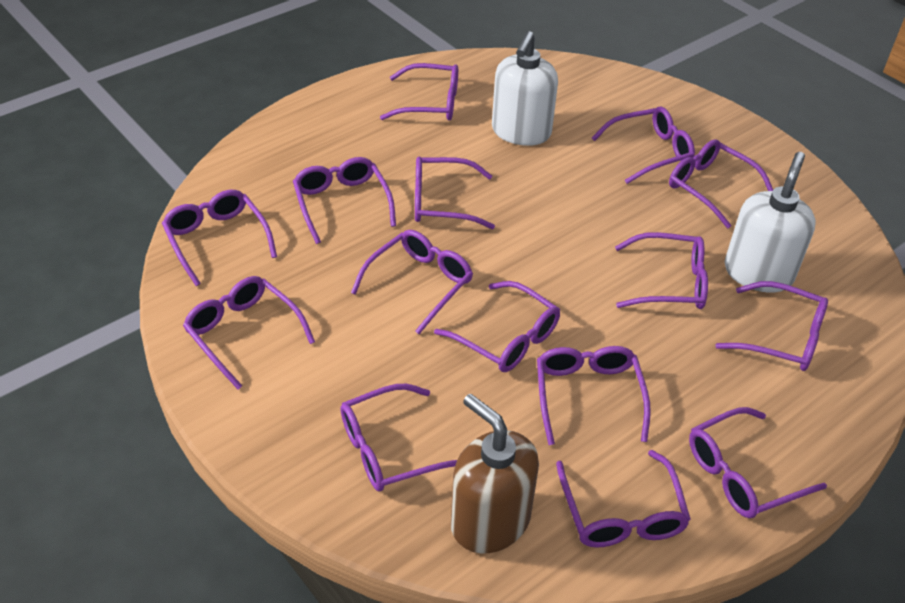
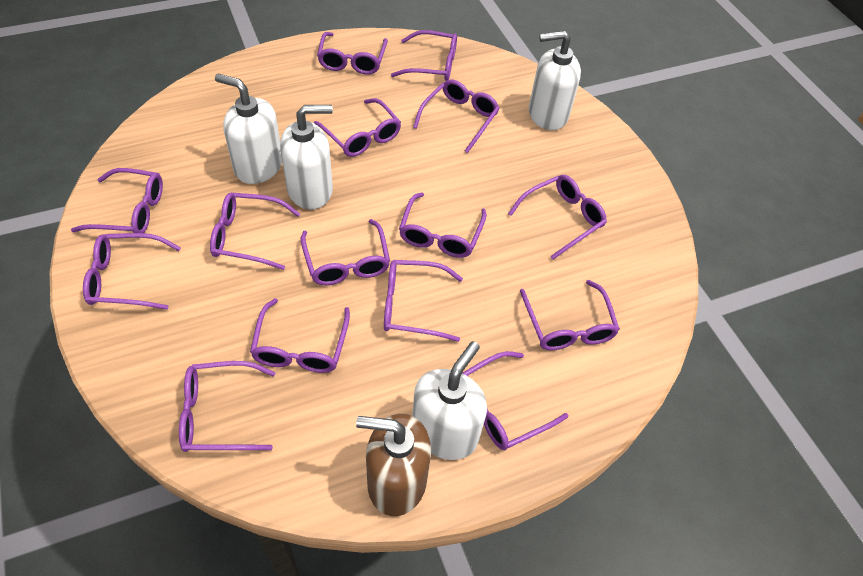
white soap dispenser: [492,31,558,146] [725,152,816,293] = 2 -> [215,74,282,184] [280,105,333,210] [412,341,487,460] [529,31,581,130] = 4

